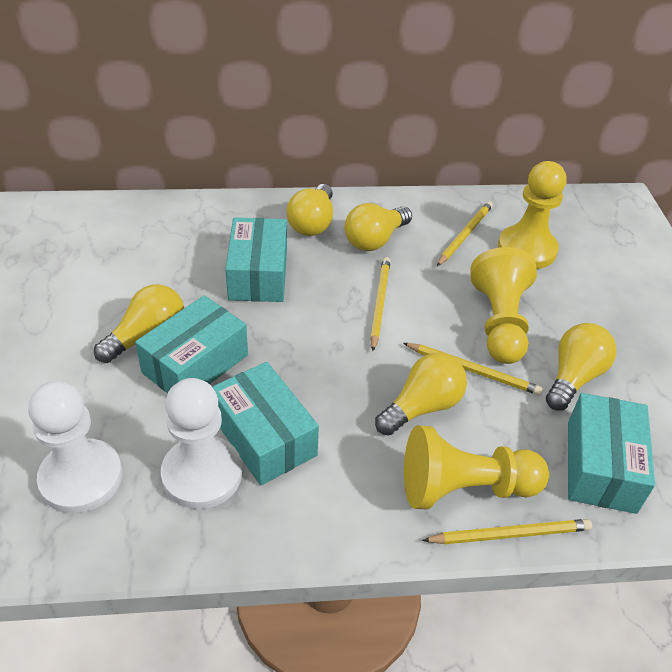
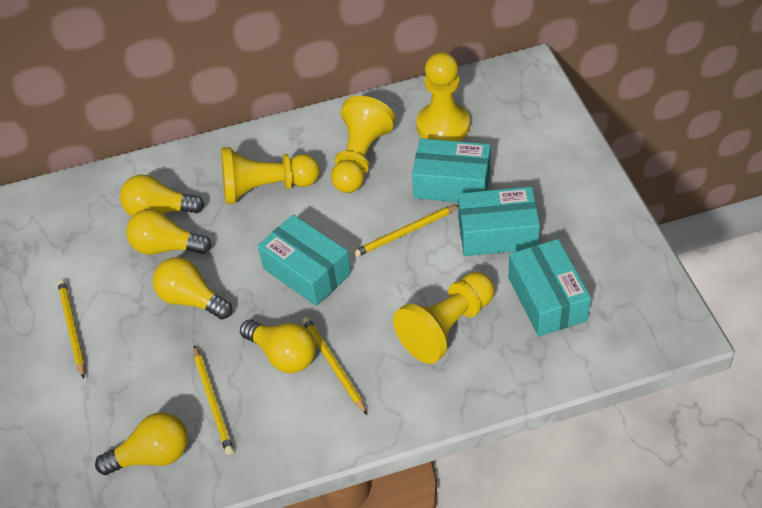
white pawn: [28,381,122,514] [161,378,242,509] = 2 -> none = 0
yellow pawn: [404,425,549,509] [470,247,537,364] [498,161,566,269] = 3 -> [221,147,320,204] [331,96,395,193] [393,272,494,364] [416,52,470,141] = 4

